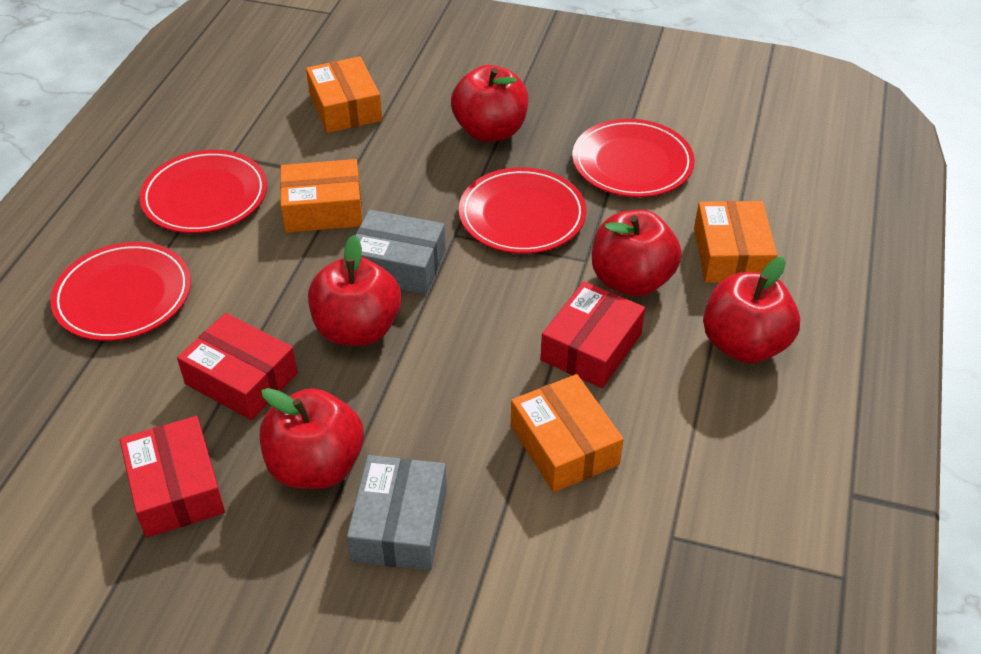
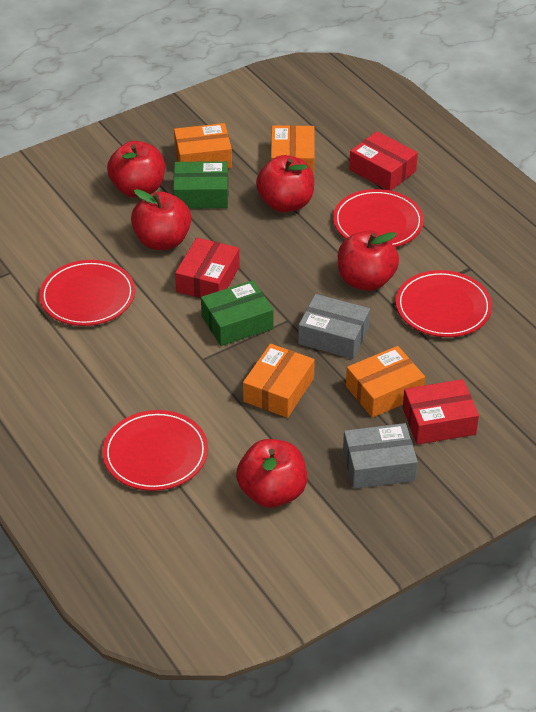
green box: none = 0 -> [173,161,228,209] [201,280,274,346] = 2

